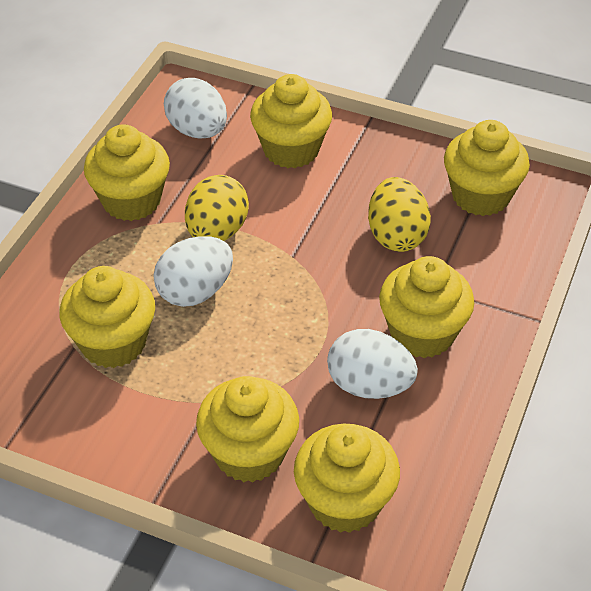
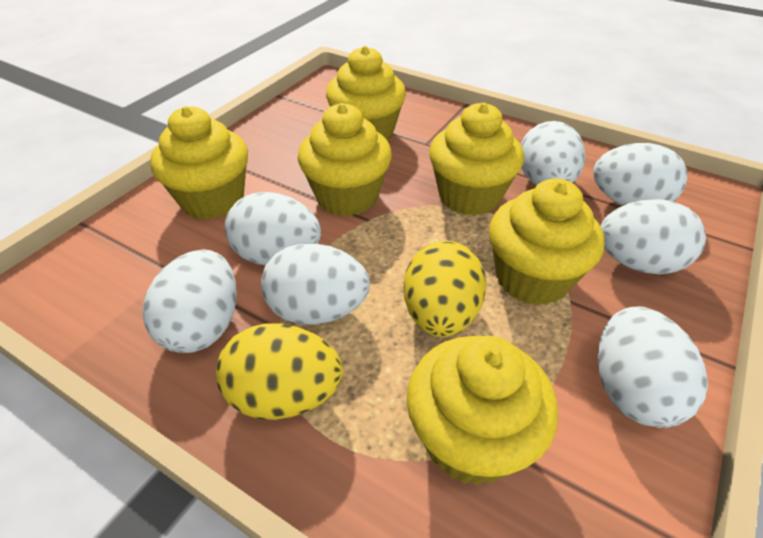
white egg: [154,236,233,307] [164,78,227,138] [327,329,418,399] = 3 -> [142,250,237,353] [225,192,321,265] [261,243,370,325] [521,121,585,185] [593,143,688,206] [598,306,708,428] [600,199,706,274] = 7
yellow cupcake: [60,266,155,368] [84,124,170,221] [196,376,299,483] [250,74,332,168] [294,424,400,533] [379,256,474,358] [444,120,530,216] = 7 -> [150,106,248,220] [298,103,392,216] [326,46,406,141] [406,336,558,485] [429,103,524,216] [489,179,605,305] = 6

